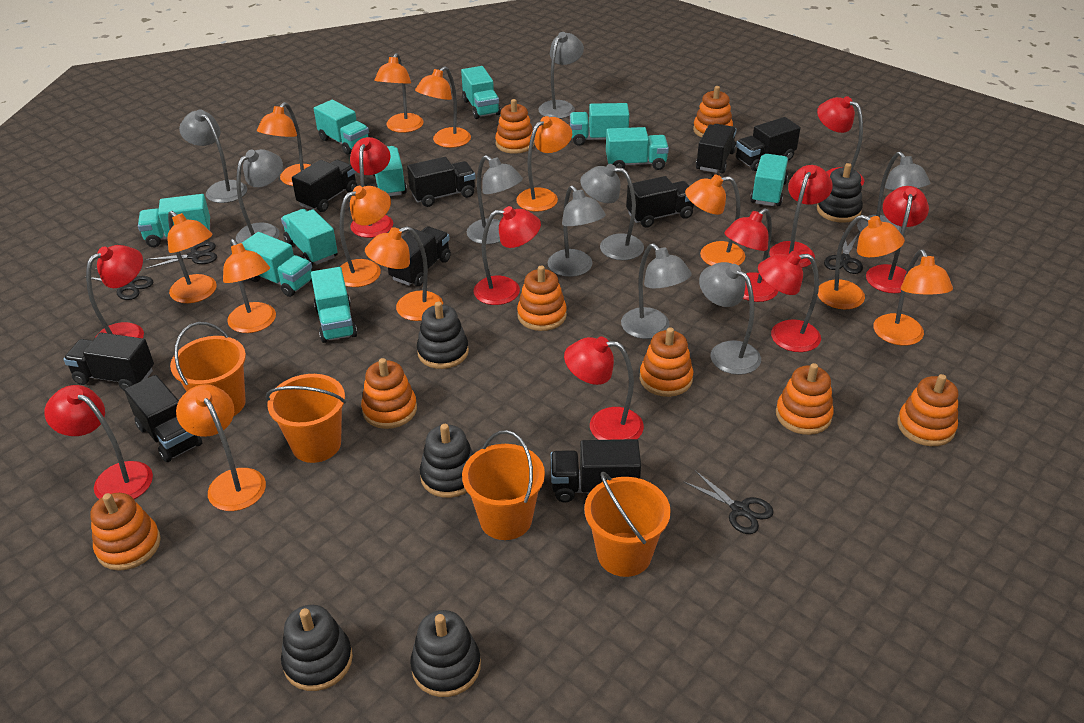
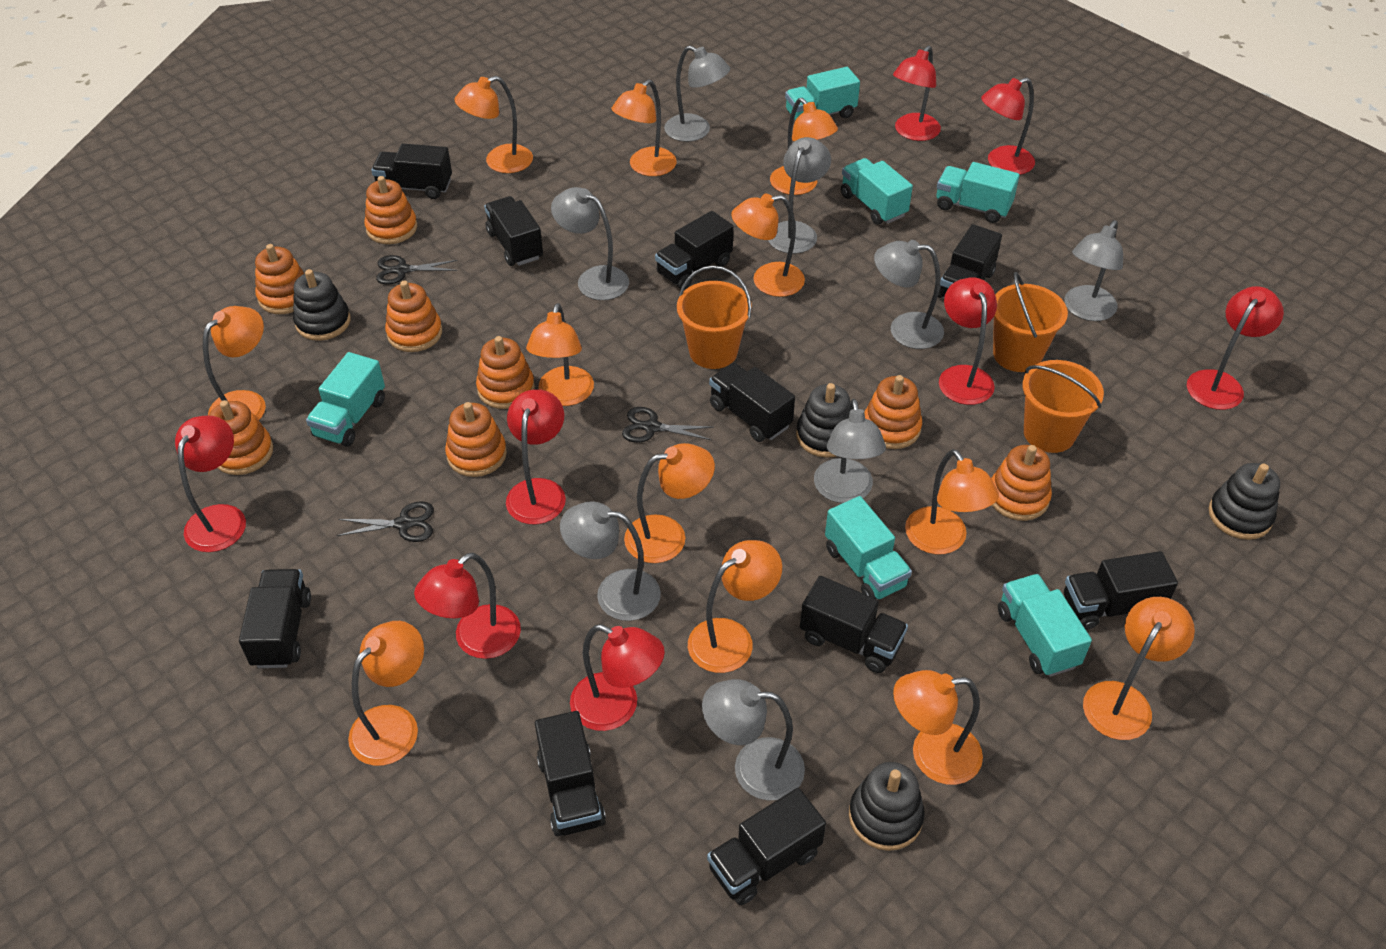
black scissors: [85,268,154,300] [145,242,217,269] [684,471,774,534] [824,232,863,274] = 4 -> [337,501,434,542] [376,255,458,285] [622,407,714,443] = 3
black stacking toy: [281,605,353,691] [410,610,481,697] [417,302,469,369] [420,424,474,498] [817,163,863,223] = 5 -> [293,269,350,341] [796,383,850,458] [849,762,925,851] [1208,463,1280,540] = 4
black truck: [63,333,154,390] [124,375,202,462] [292,160,357,212] [388,226,451,286] [407,157,475,207] [551,439,641,502] [626,176,694,228] [696,124,737,174] [736,117,801,171] = 9 -> [239,569,311,668] [371,144,452,199] [484,196,543,266] [535,711,606,836] [655,211,733,290] [707,788,826,905] [709,363,795,442] [800,576,908,673] [938,224,1002,298] [1064,551,1178,630] = 10
grey lamp: [179,110,247,203] [236,149,283,244] [467,155,523,244] [538,32,584,119] [548,186,606,277] [580,164,644,260] [621,243,692,339] [699,262,761,375] [857,152,930,233] = 9 -> [551,187,629,300] [560,501,661,621] [664,46,730,142] [702,679,805,801] [768,137,831,254] [814,399,886,503] [874,240,944,349] [1064,220,1123,321] = 8
orange bucket: [170,322,246,416] [266,374,346,463] [462,430,545,540] [584,472,671,577] = 4 -> [677,265,752,369] [993,272,1068,372] [1022,360,1104,453] = 3
red lamp: [45,385,153,499] [86,245,144,339] [350,137,393,238] [473,206,541,305] [564,336,644,440] [724,208,779,302] [758,251,821,352] [769,165,832,268] [817,96,864,186] [866,186,929,293] = 10 -> [175,416,246,552] [414,553,521,659] [506,389,566,524] [570,624,665,731] [893,45,941,141] [939,277,997,405] [981,77,1035,175] [1187,286,1284,410] = 8
turquoise truck: [138,194,210,247] [242,232,312,297] [281,209,338,265] [311,267,357,343] [314,100,369,155] [373,146,407,196] [461,66,501,119] [570,103,629,146] [606,127,669,170] [750,154,788,206] = 10 -> [306,352,385,447] [785,67,860,120] [825,496,912,599] [841,158,913,225] [936,162,1020,223] [998,574,1092,677] = 6

